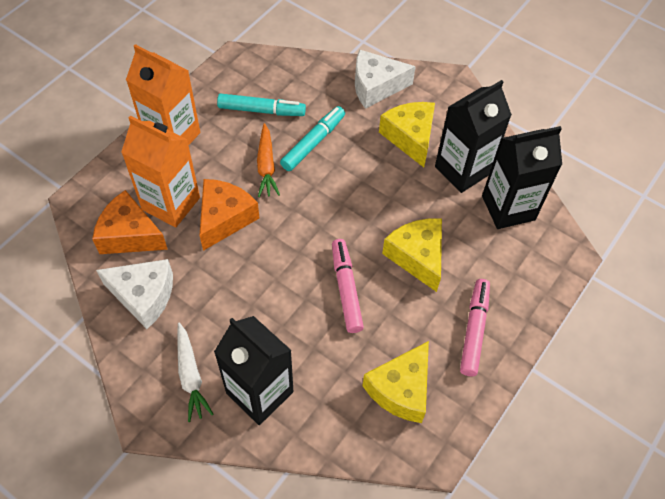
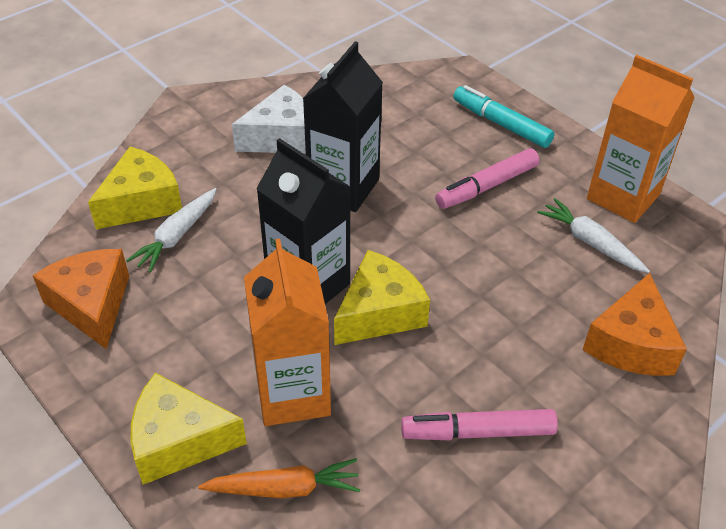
black carton: [214,316,294,425] [435,80,512,193] [482,126,562,229] = 3 -> [256,138,351,304] [303,41,383,212] = 2
turquoise marker: [217,93,306,116] [280,106,345,171] = 2 -> [453,85,555,148] = 1
white carrot: [177,323,214,422] = 1 -> [126,188,217,273] [537,198,650,273] = 2
white cheese: [96,259,173,329] [355,50,416,109] = 2 -> [232,85,306,154] = 1

